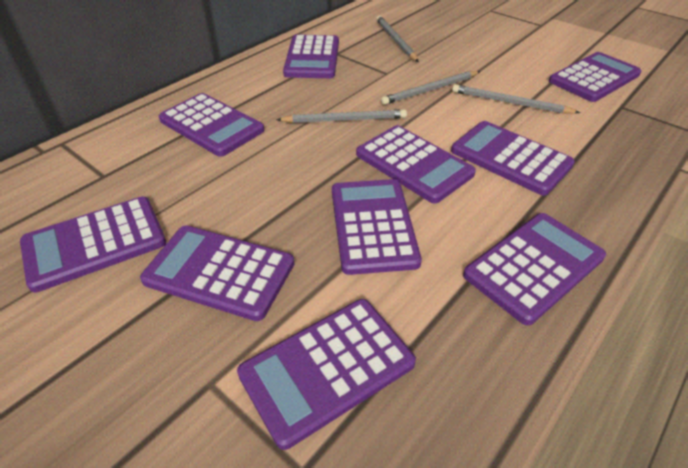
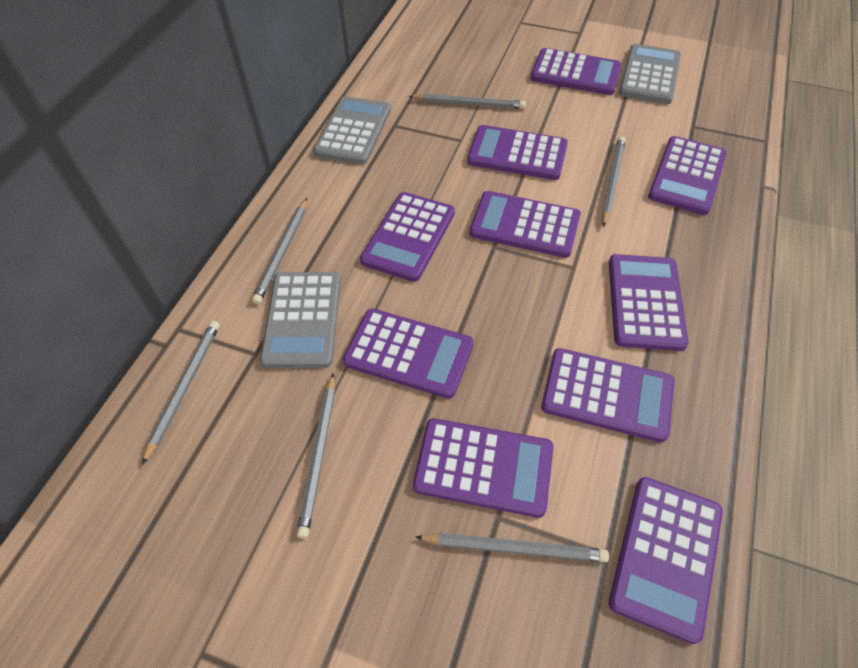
grey calculator: none = 0 -> [260,272,341,368] [313,96,391,164] [619,44,681,104] = 3
grey pencil: [276,109,407,123] [376,16,419,62] [381,71,480,105] [452,84,580,114] = 4 -> [142,321,220,465] [252,198,307,304] [297,373,335,538] [408,94,526,109] [415,533,609,562] [602,137,626,227] = 6

